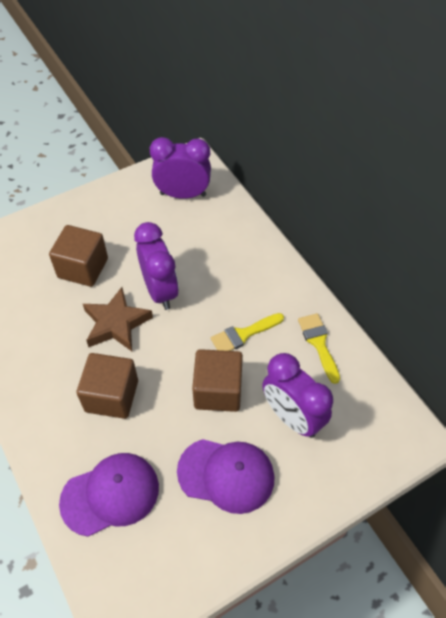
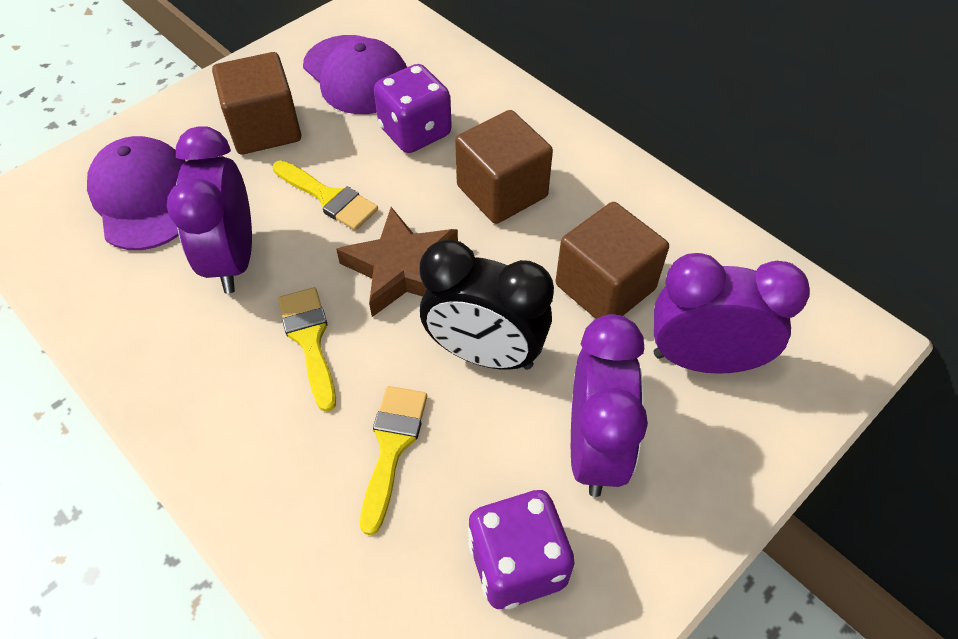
black clock: none = 0 -> [420,239,554,370] = 1
purple dice: none = 0 -> [374,64,452,153] [468,490,575,610] = 2
yellow brush: [211,313,284,351] [298,313,340,384] = 2 -> [273,160,378,230] [278,287,336,412] [360,386,427,535] = 3

